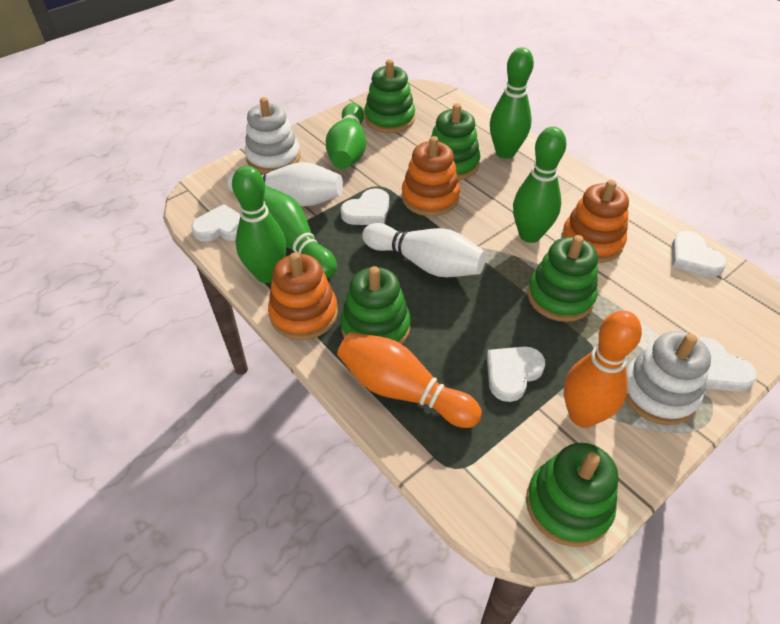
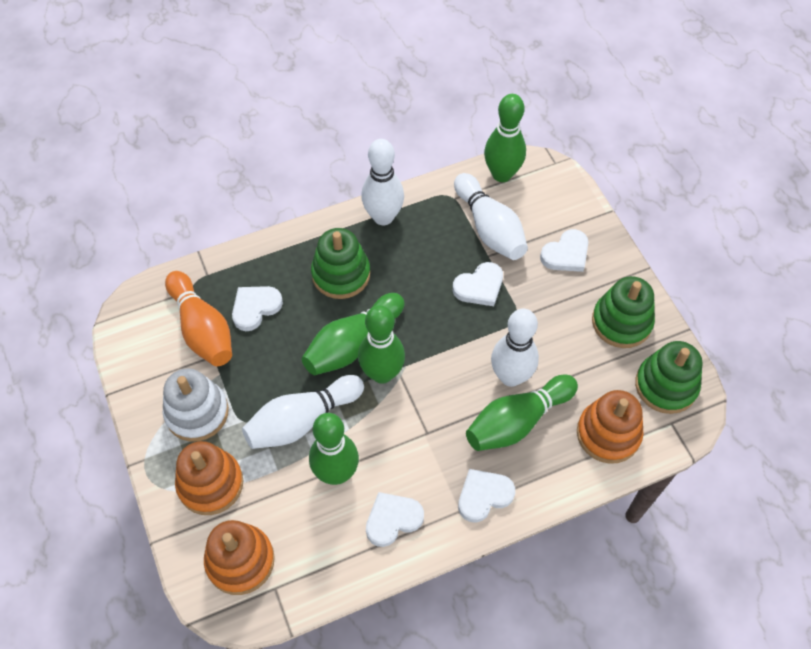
green stacking toy: [341,266,411,344] [364,59,415,133] [431,103,480,181] [526,443,618,547] [528,235,598,322] = 5 -> [311,228,370,299] [592,276,655,348] [635,341,703,414] = 3
orange bowling pin: [337,332,482,428] [564,311,642,428] = 2 -> [165,271,232,366] = 1
white bowling pin: [227,162,343,207] [362,223,486,277] = 2 -> [242,375,364,449] [361,139,404,225] [454,173,528,260] [491,309,539,387] = 4
white stacking toy: [245,97,301,174] [625,331,711,425] = 2 -> [163,368,229,442] = 1

